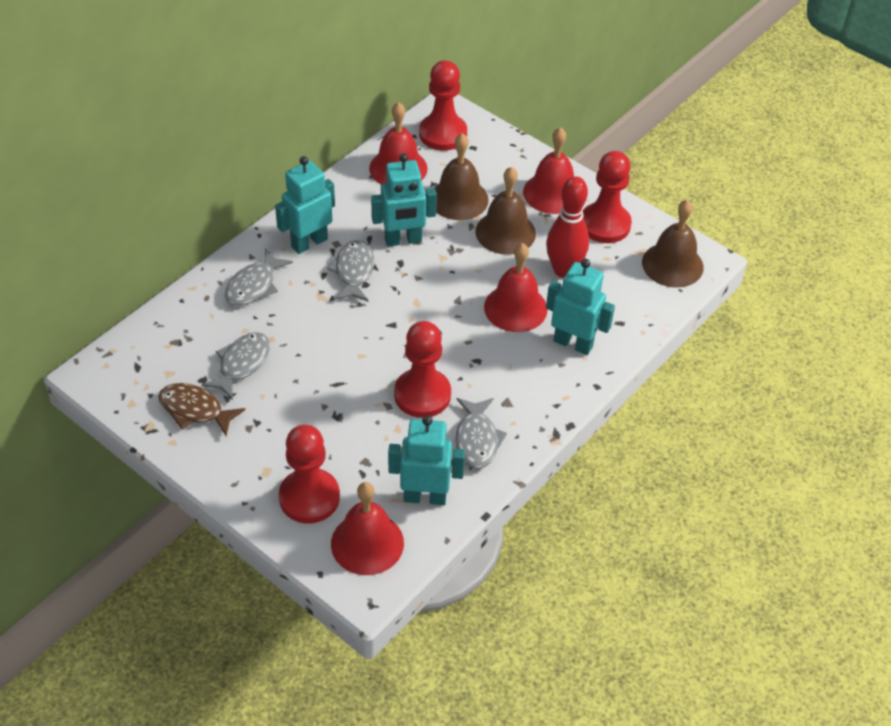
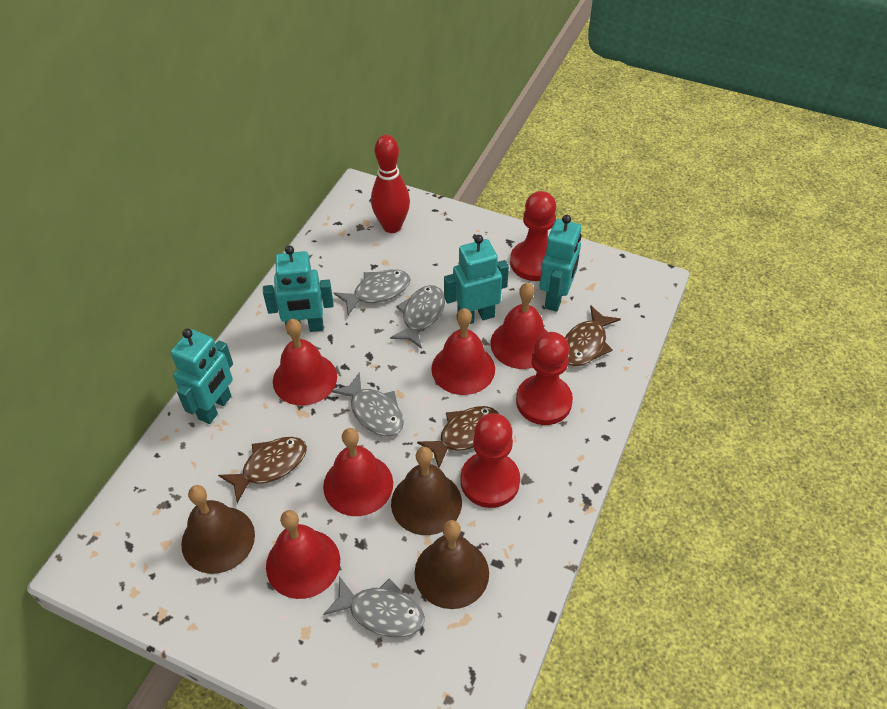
brown fish: [158,383,246,436] = 1 -> [218,437,307,503] [417,406,499,468] [565,305,621,366] = 3
red bell: [331,482,404,575] [369,102,428,184] [484,243,548,332] [523,127,574,214] = 4 -> [266,510,340,599] [273,319,337,406] [323,428,393,516] [431,308,495,395] [490,283,547,369] = 5
red pawn: [279,425,340,523] [394,321,451,418] [419,60,467,151] [583,151,632,243] = 4 -> [460,413,520,508] [510,191,556,281] [516,332,573,425] = 3

